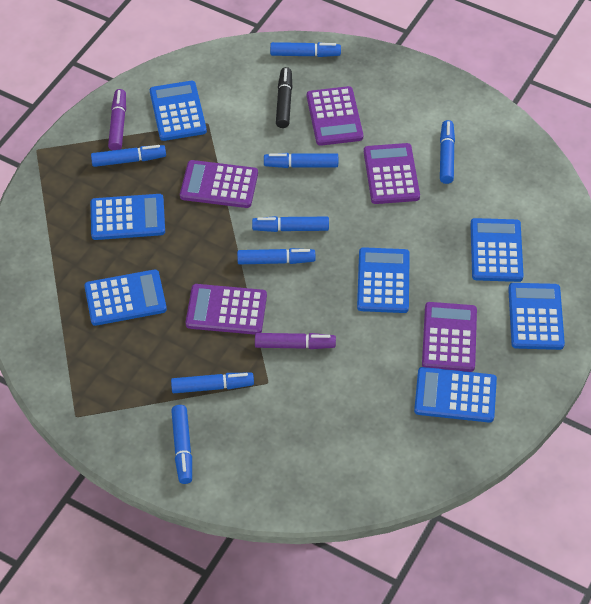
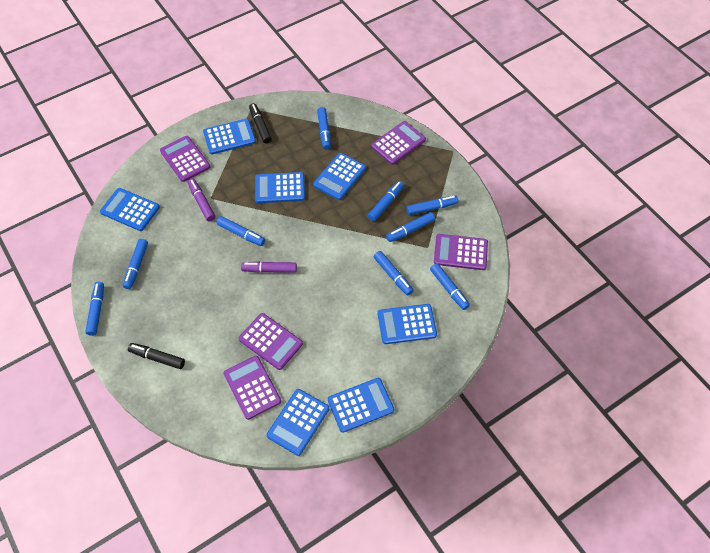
black marker: [276,67,293,128] = 1 -> [128,343,185,369] [249,103,272,144] = 2
blue marker: [91,145,166,167] [171,373,254,393] [171,405,192,484] [237,248,315,264] [252,216,329,232] [264,153,338,168] [270,42,341,57] [440,120,455,184] = 8 -> [85,282,104,336] [123,239,148,289] [217,216,265,246] [317,107,331,149] [368,181,404,221] [374,251,414,295] [386,212,435,242] [406,195,458,215] [430,263,470,310] = 9

